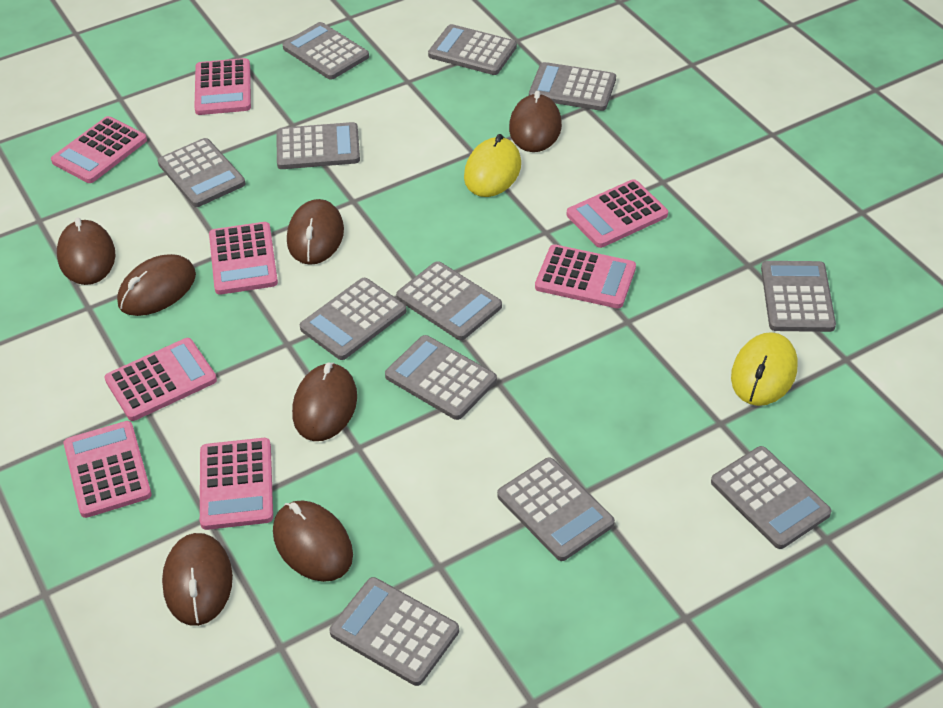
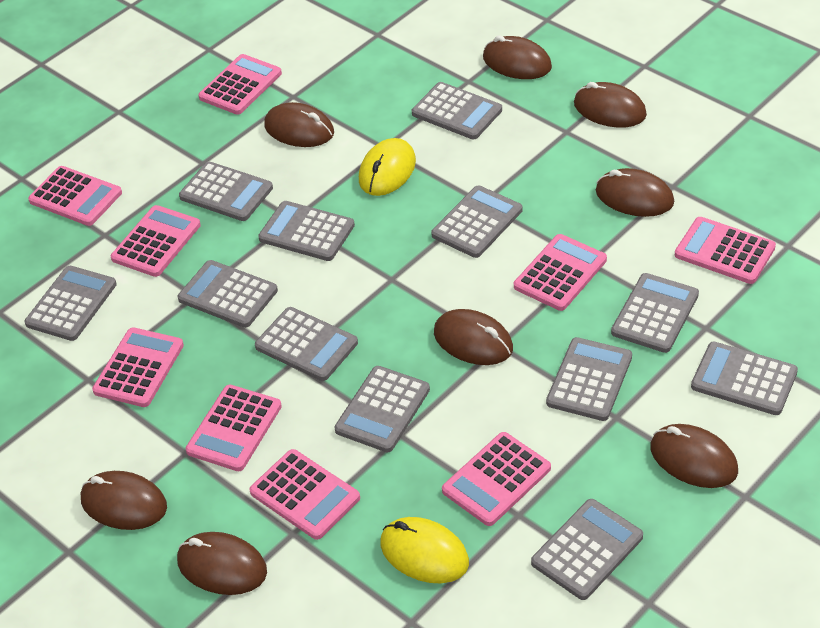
brown mouse: [57,217,116,285] [117,254,196,316] [162,533,233,626] [273,500,353,582] [287,199,344,265] [292,362,357,441] [509,90,562,152] = 7 -> [80,471,167,530] [177,532,267,595] [264,102,334,147] [434,309,513,365] [483,36,552,79] [574,82,647,128] [596,168,674,217] [650,424,738,488] = 8
pink calculator: [51,116,147,183] [64,421,152,518] [104,338,217,421] [194,58,251,115] [200,438,273,530] [209,222,278,295] [535,244,636,308] [567,179,668,248] = 8 -> [28,166,122,226] [92,328,184,407] [111,205,201,277] [185,385,282,471] [198,54,282,115] [249,449,360,540] [442,432,551,526] [514,234,607,311] [675,217,776,284] = 9

